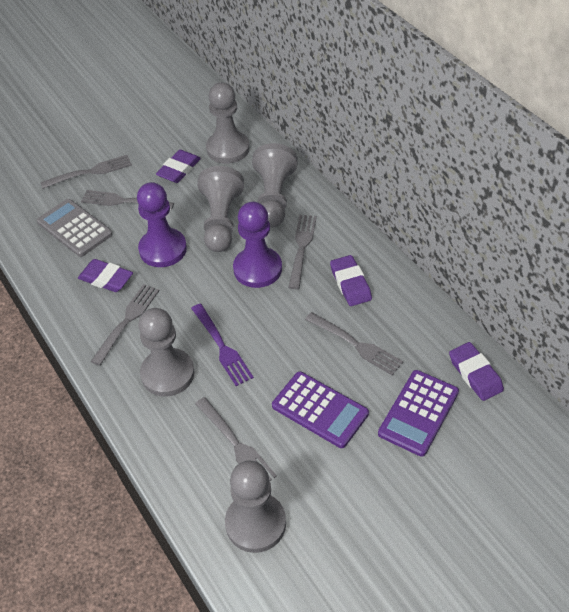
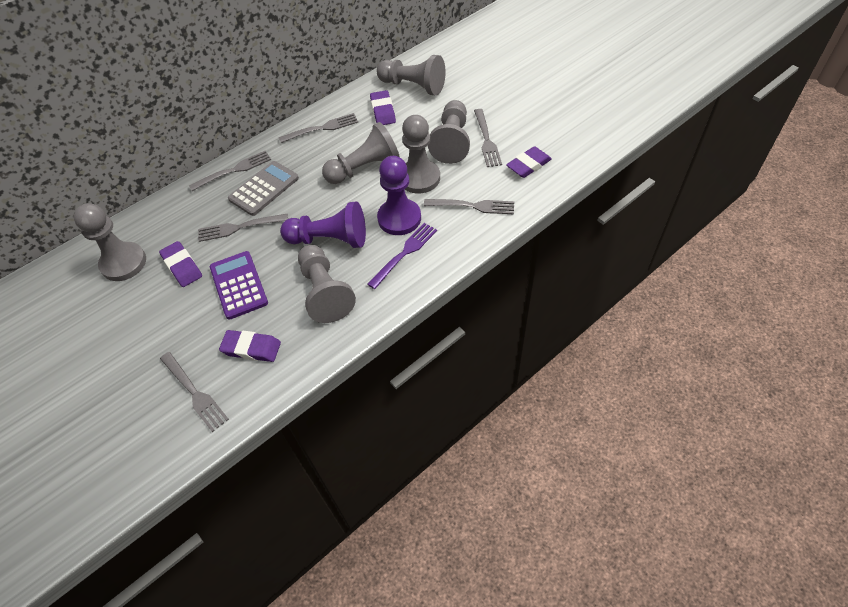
grey pawn: [138,308,195,396] [197,166,244,252] [206,82,249,164] [225,461,286,553] [252,143,298,227] = 5 -> [74,203,146,281] [298,245,356,323] [322,122,400,184] [376,55,445,96] [402,115,440,193] [428,100,470,164] = 6
purple calculator: [272,371,369,448] [378,370,459,457] = 2 -> [210,251,268,320] = 1

